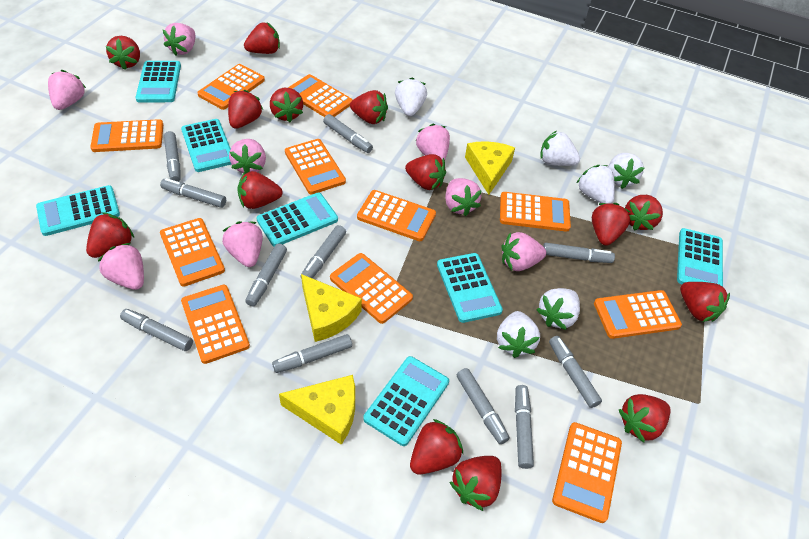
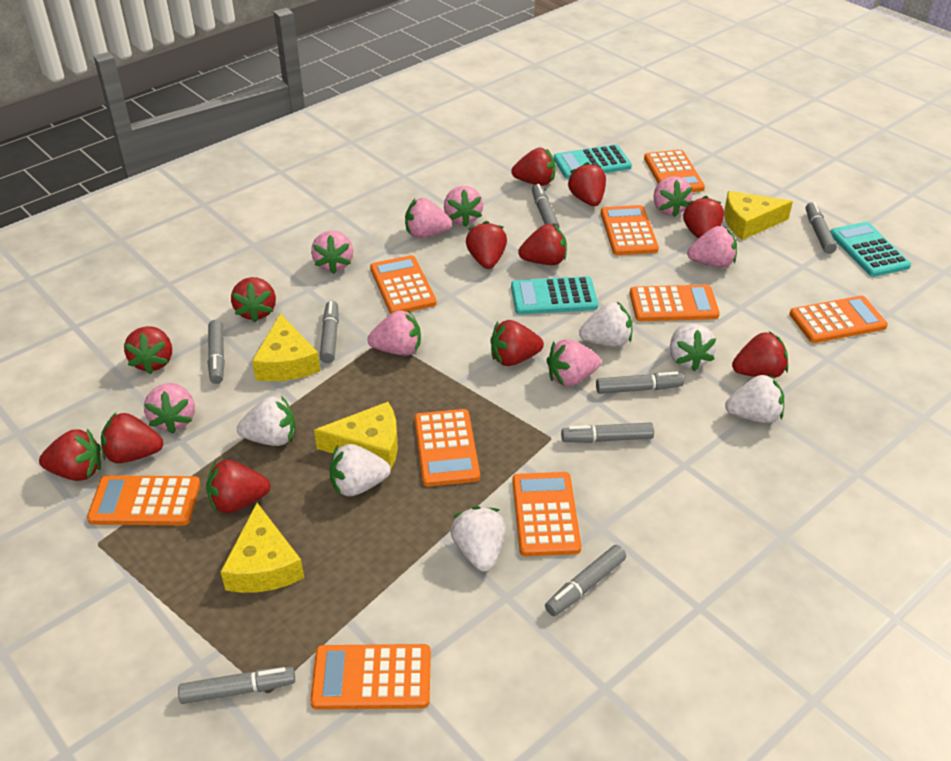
grey marker: [120,309,193,351] [160,178,226,208] [164,131,181,181] [245,244,287,306] [272,334,352,373] [300,225,346,279] [323,114,373,153] [457,368,510,444] [515,385,534,469] [543,243,615,263] [549,336,602,408] = 11 -> [178,667,295,704] [208,320,225,384] [320,301,339,363] [532,184,560,228] [545,545,626,616] [561,422,654,443] [596,372,684,394] [806,202,837,254] = 8
orange calculator: [90,119,163,152] [160,218,225,287] [181,285,250,364] [197,64,265,110] [285,139,346,195] [288,74,353,117] [330,253,413,324] [357,190,436,241] [500,192,571,232] [552,422,622,523] [594,290,682,339] = 11 -> [87,475,200,525] [310,644,431,710] [370,255,437,314] [414,409,480,487] [512,472,581,556] [601,205,659,255] [630,285,720,321] [644,150,705,192] [789,296,888,343] = 9
red strawberry: [86,212,134,258] [106,36,140,70] [228,90,263,129] [237,171,282,209] [244,23,280,54] [270,88,303,122] [350,90,388,124] [405,154,446,190] [410,419,463,475] [450,456,502,511] [592,203,630,246] [619,394,670,443] [625,195,663,231] [680,282,730,322] = 14 -> [39,429,101,481] [101,413,163,463] [124,326,172,374] [206,460,270,513] [231,277,276,323] [466,221,507,269] [491,320,544,366] [511,148,556,186] [518,224,567,265] [568,162,606,206] [683,196,724,239] [732,331,788,378] = 12
turquoise calculator: [36,185,120,236] [136,61,181,102] [181,119,231,172] [257,193,338,247] [363,356,449,446] [437,253,503,323] [677,228,723,287] = 7 -> [511,276,598,315] [554,145,632,179] [830,222,911,277] = 3
yellow cheese: [279,375,355,445] [301,274,362,342] [465,141,515,195] = 3 -> [221,503,304,593] [252,314,320,381] [314,402,398,469] [724,191,793,240] = 4

